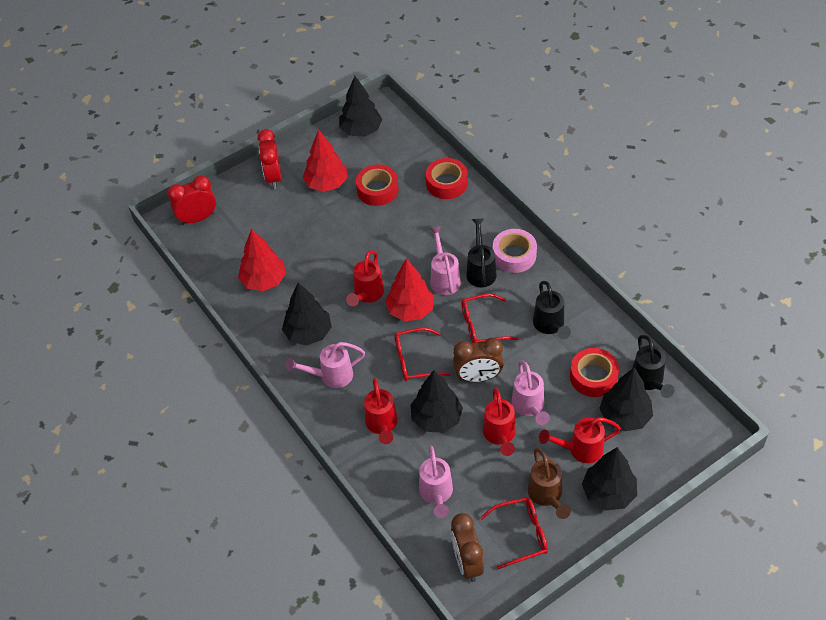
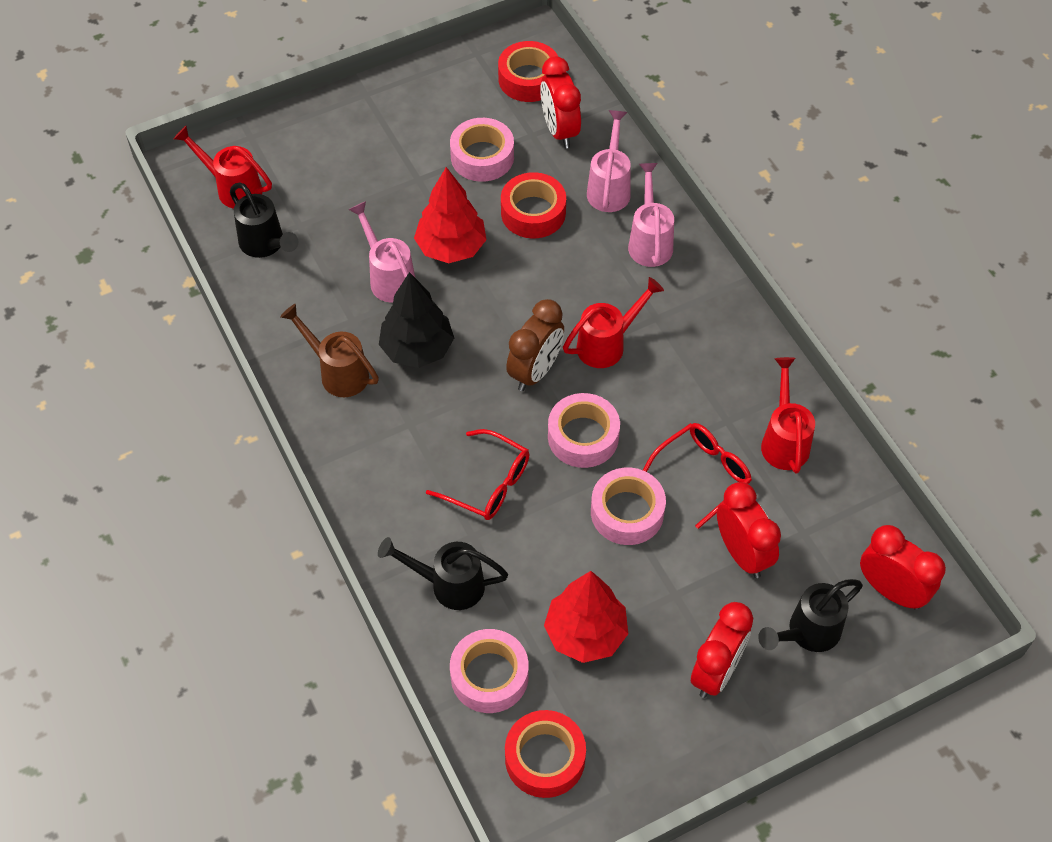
black tree: [282,283,332,346] [339,76,382,137] [410,370,463,433] [582,447,637,511] [599,367,653,431] = 5 -> [379,272,454,368] = 1
brown clock: [451,513,484,582] [453,338,504,382] = 2 -> [506,299,564,391] = 1
pink tape: [493,229,537,273] = 1 -> [450,118,514,182] [450,629,529,713] [548,393,620,468] [591,468,666,545] = 4
pink watering can: [286,342,365,388] [419,445,453,518] [429,226,461,295] [511,360,550,425] = 4 -> [348,201,415,303] [587,110,631,212] [628,163,674,267] = 3
red clock: [168,175,216,225] [257,129,282,189] = 2 -> [540,56,581,148] [691,602,753,698] [717,482,781,578] [860,525,946,610] = 4
red glasses: [395,327,451,381] [461,293,519,343] [480,497,548,569] = 3 -> [426,429,530,520] [643,423,752,529] = 2
red tree: [238,229,286,291] [302,130,348,192] [385,258,434,321] = 3 -> [414,167,487,263] [544,571,628,663] = 2
red watering can: [346,250,384,306] [364,378,398,444] [483,388,516,456] [539,417,621,463] = 4 -> [174,126,272,209] [563,277,664,368] [761,357,815,474] = 3

